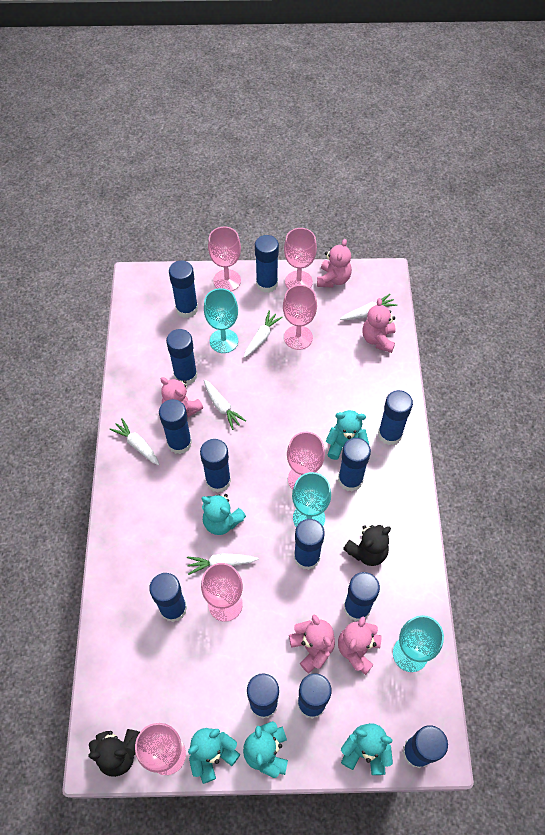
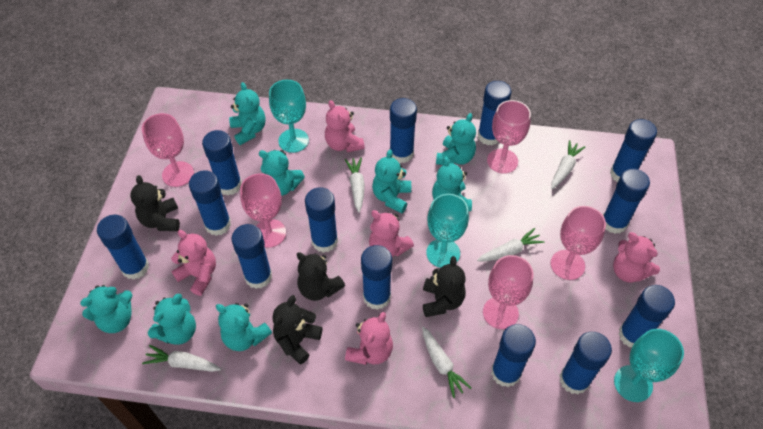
black teddy bear: [88,729,140,777] [343,525,391,566] = 2 -> [130,175,180,231] [273,295,323,364] [297,252,345,301] [423,256,466,317] = 4
pink goblet: [135,723,186,775] [201,563,243,622] [208,227,241,291] [283,285,317,350] [284,228,317,289] [287,432,325,490] = 6 -> [142,113,194,187] [240,173,286,248] [483,255,534,329] [487,100,531,174] [551,206,606,280] = 5
turquoise teddy bear: [188,728,240,784] [202,494,246,535] [243,721,288,778] [326,410,369,460] [341,723,393,775] = 5 -> [80,285,132,333] [148,294,196,345] [216,303,272,351] [229,82,266,145] [259,150,305,196] [372,149,411,213] [432,157,472,211] [436,113,476,165] = 8

